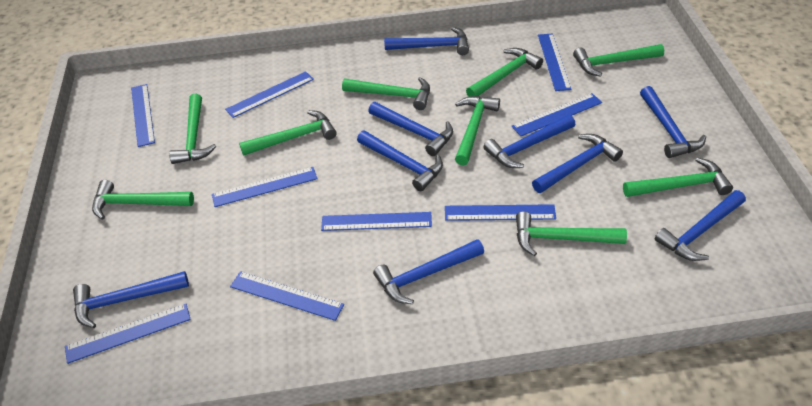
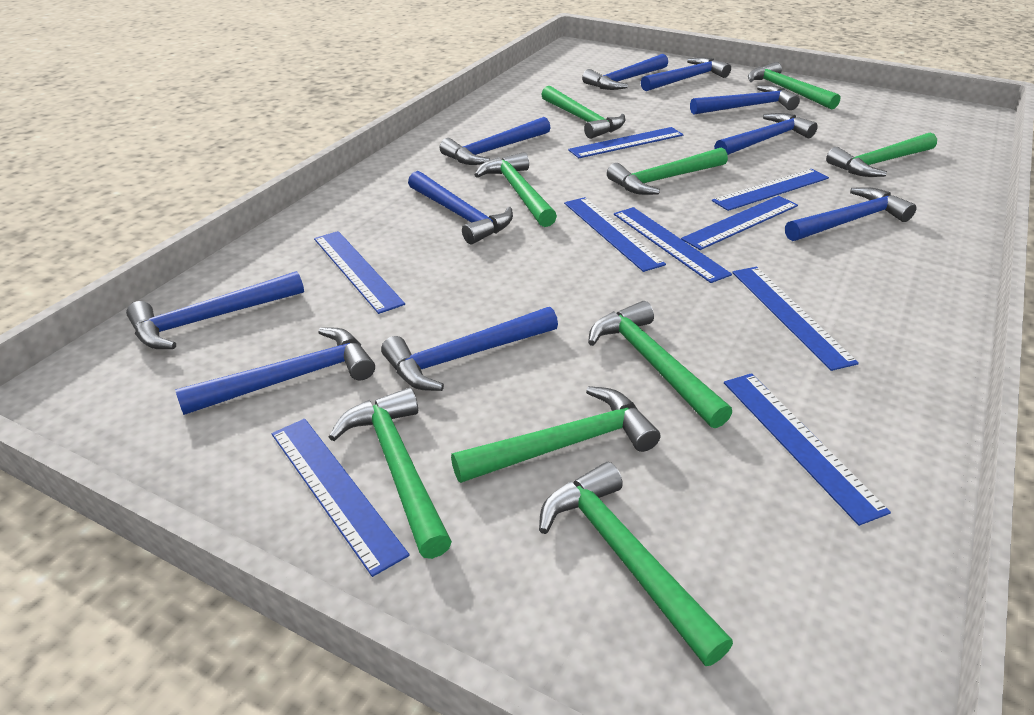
blue hammer: [73,271,189,328] [357,131,443,191] [368,102,453,156] [373,239,484,304] [384,27,469,55] [484,115,575,168] [532,134,623,193] [640,86,706,158] [655,190,746,261] = 9 -> [126,271,304,349] [175,327,375,415] [381,307,558,391] [408,171,513,244] [440,117,551,165] [582,54,668,90] [641,57,731,91] [690,85,800,115] [714,113,818,155] [785,187,917,241] = 10

